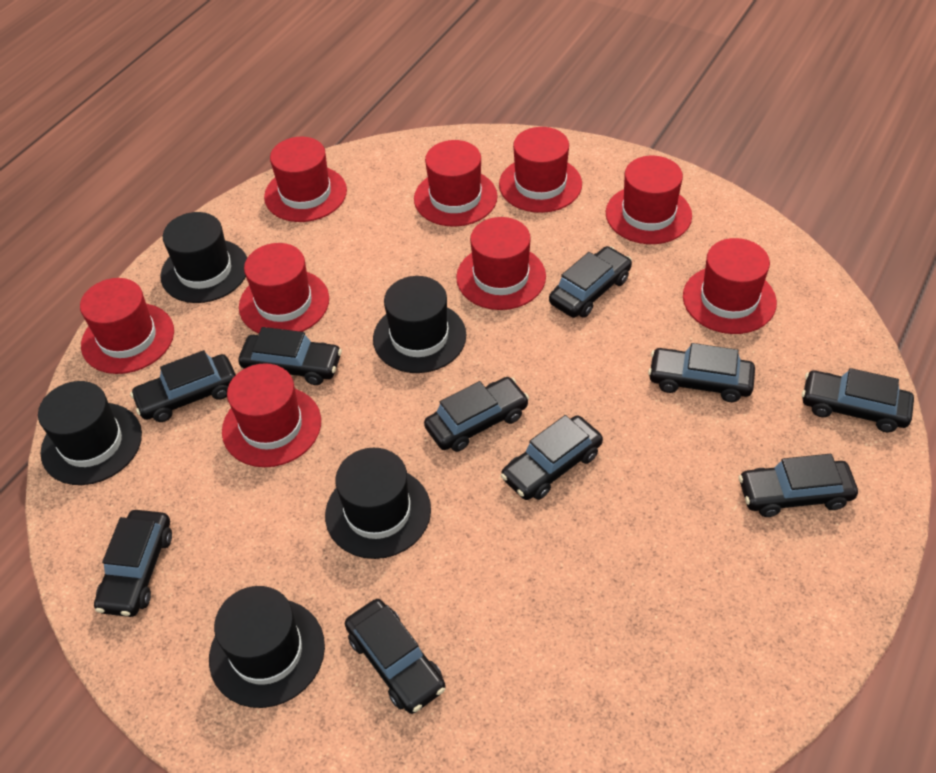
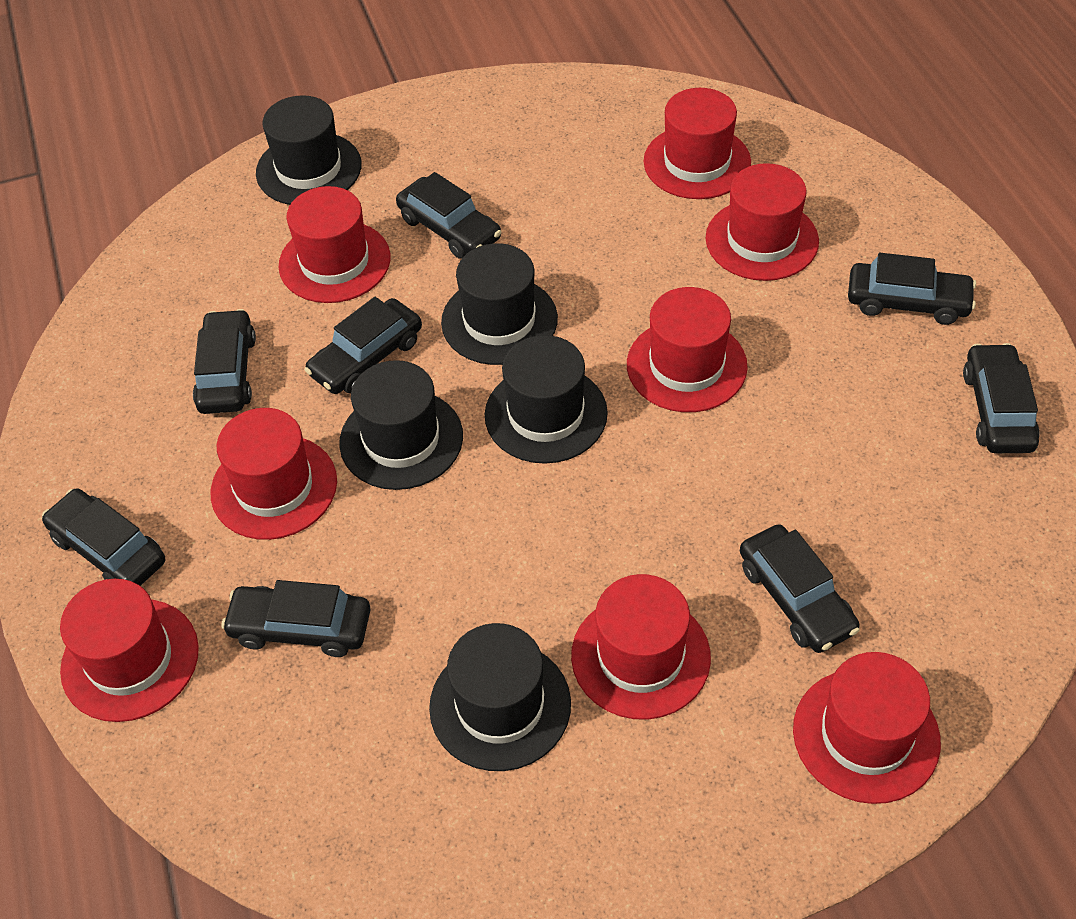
black car: [94,510,172,617] [130,350,236,422] [238,327,342,385] [345,599,446,714] [424,377,529,452] [501,415,603,500] [549,246,632,318] [648,343,755,402] [739,454,858,517] [802,368,914,432] = 10 -> [42,489,165,586] [193,309,256,414] [221,580,370,657] [305,297,422,394] [396,172,501,259] [740,524,860,653] [848,253,976,325] [963,343,1040,453] = 8
red hat: [80,278,174,374] [222,363,321,467] [239,243,329,333] [264,137,347,222] [414,140,498,227] [456,217,546,310] [499,127,582,213] [606,156,692,244] [683,238,777,334] = 9 -> [60,579,199,722] [211,408,337,540] [279,186,390,303] [571,574,711,720] [627,287,748,412] [644,88,751,199] [706,163,819,281] [793,652,941,804] = 8

